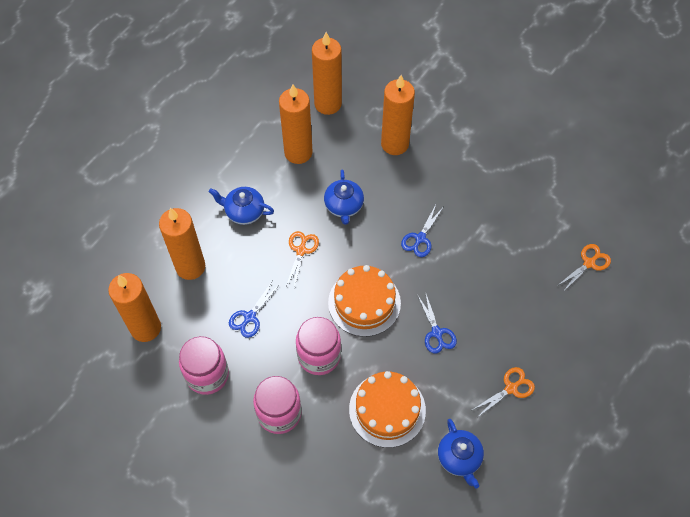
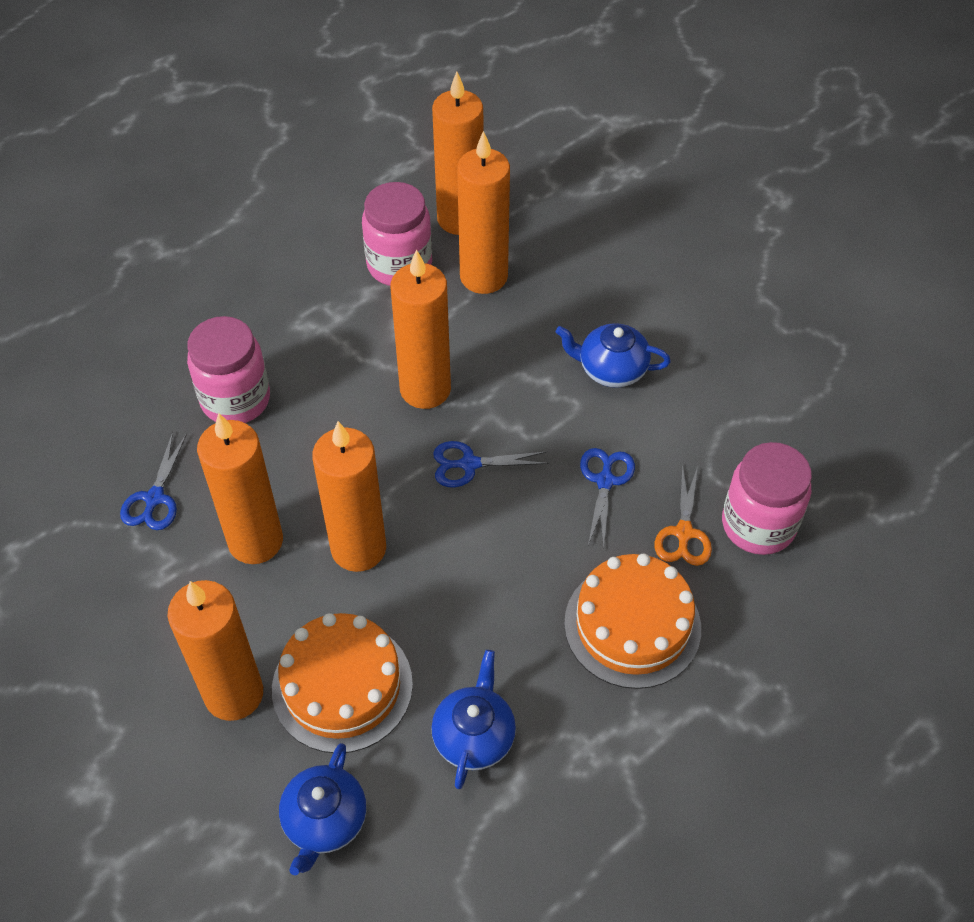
orange candle: [108,273,161,342] [159,208,205,280] [279,84,313,164] [312,32,342,115] [381,75,415,155] = 5 -> [168,580,263,721] [197,413,283,564] [312,421,386,572] [391,249,451,409] [432,72,483,235] [457,131,510,294] = 6
orange scissors: [286,231,319,288] [472,367,535,417] [557,244,611,292] = 3 -> [654,464,712,566] = 1

